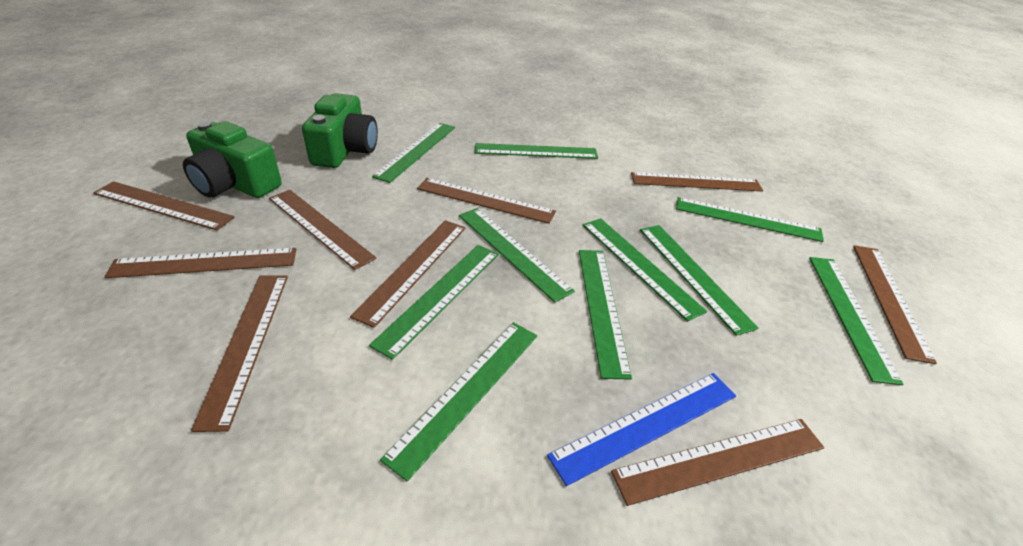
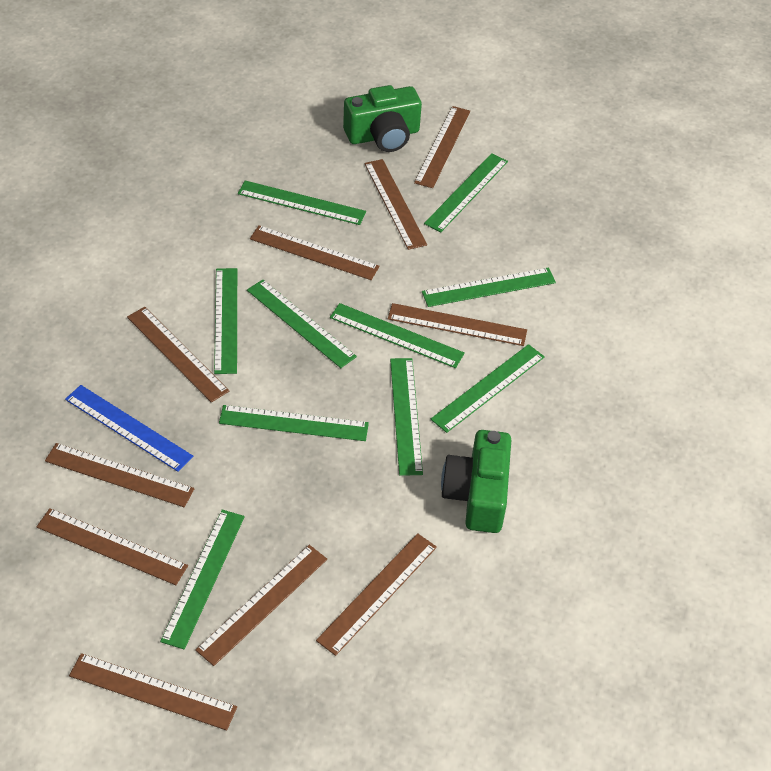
brown ruler: [93,181,234,230] [104,248,296,278] [191,275,288,432] [269,190,377,270] [350,220,466,328] [417,178,556,224] [611,419,824,506] [631,172,763,192] [853,245,937,364] = 9 -> [37,508,188,585] [45,443,194,507] [69,653,237,731] [127,307,229,403] [195,545,327,666] [250,225,380,280] [316,533,437,656] [364,159,427,250] [388,303,527,346] [414,106,470,188] = 10

